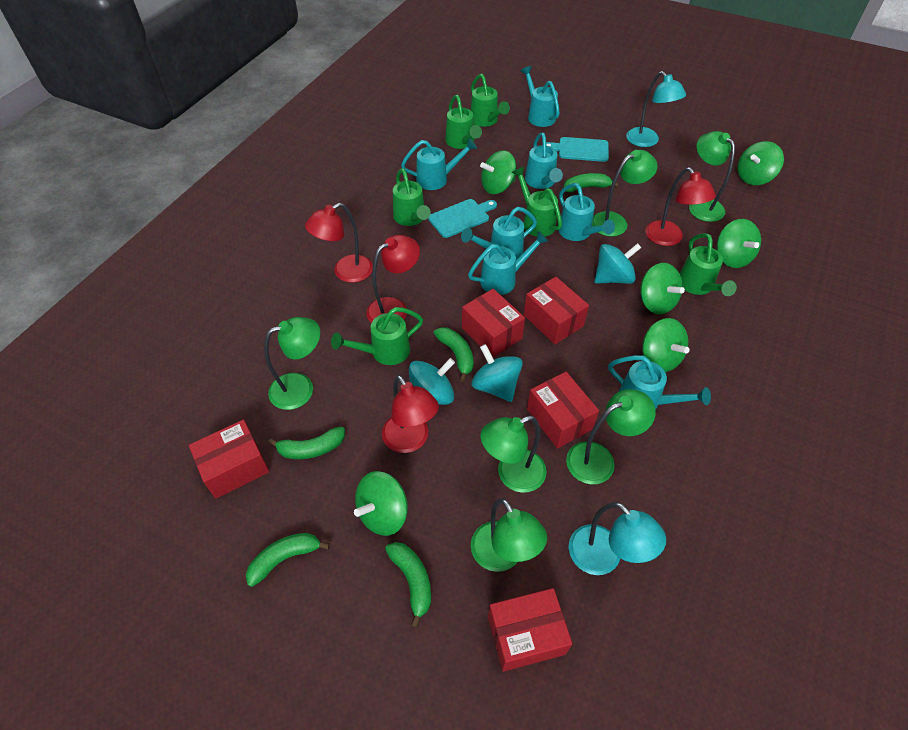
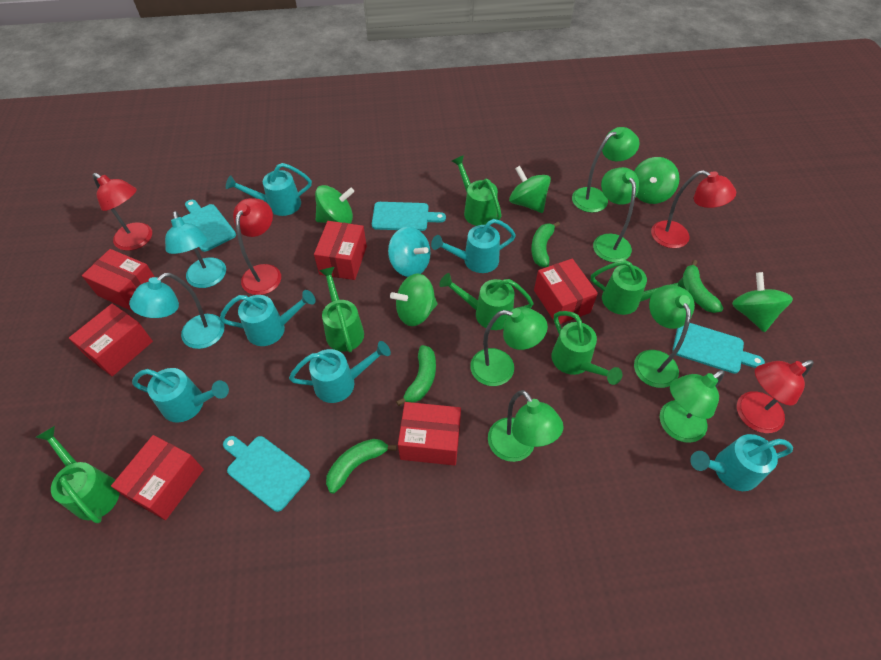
green banana: [246,533,330,587] [268,427,345,459] [385,542,431,628] [433,327,474,382] [563,173,619,192] = 5 -> [326,439,397,494] [396,345,436,406] [531,222,560,267] [683,260,723,313] = 4
green spinning top: [354,471,408,536] [480,150,516,194] [640,263,685,314] [642,318,690,372] [717,219,761,268] [738,141,784,185] = 6 -> [315,185,354,224] [390,274,438,326] [509,166,551,213] [634,157,680,204] [732,272,793,332] = 5
red box: [189,420,269,499] [462,289,525,357] [488,588,572,672] [524,277,589,344] [527,372,599,449] = 5 -> [69,304,153,376] [82,249,155,312] [111,435,204,520] [314,221,367,280] [398,402,461,466] [534,259,598,324] = 6
turquoise cutting board: [428,199,497,238] [546,137,609,162] = 2 -> [182,200,236,252] [223,436,310,512] [372,202,446,231] [673,323,765,374] = 4
turquoise spinning top: [409,358,455,405] [471,344,523,402] [595,243,641,284] = 3 -> [388,227,431,277] = 1
turquoise watering can: [401,138,477,190] [461,207,537,260] [468,231,548,295] [521,66,560,127] [525,133,563,189] [558,183,615,241] [608,355,711,409] = 7 -> [132,368,229,423] [220,290,316,346] [226,163,312,216] [289,341,391,403] [431,219,516,273] [690,434,793,491] = 6

